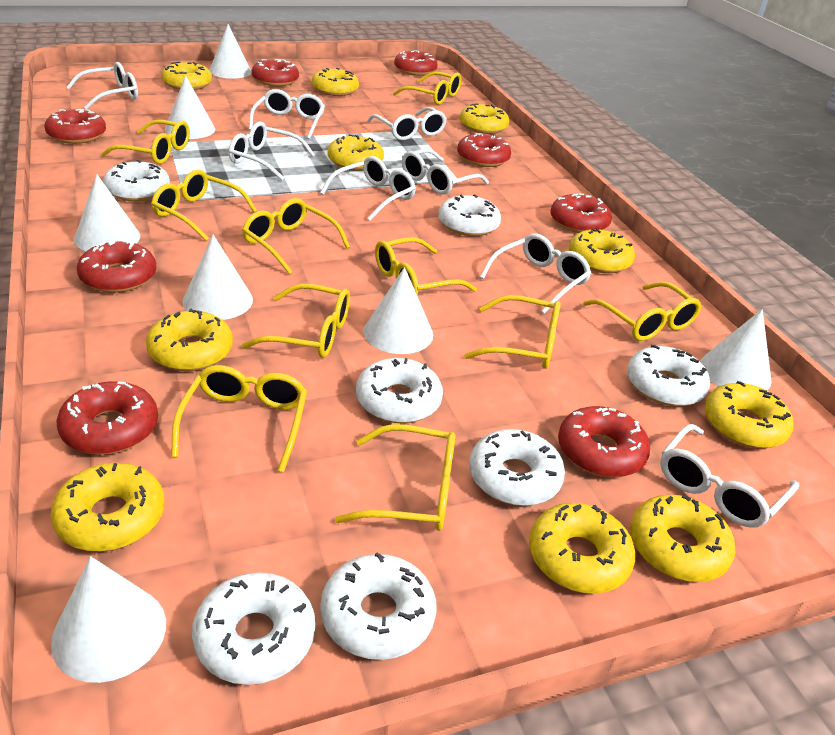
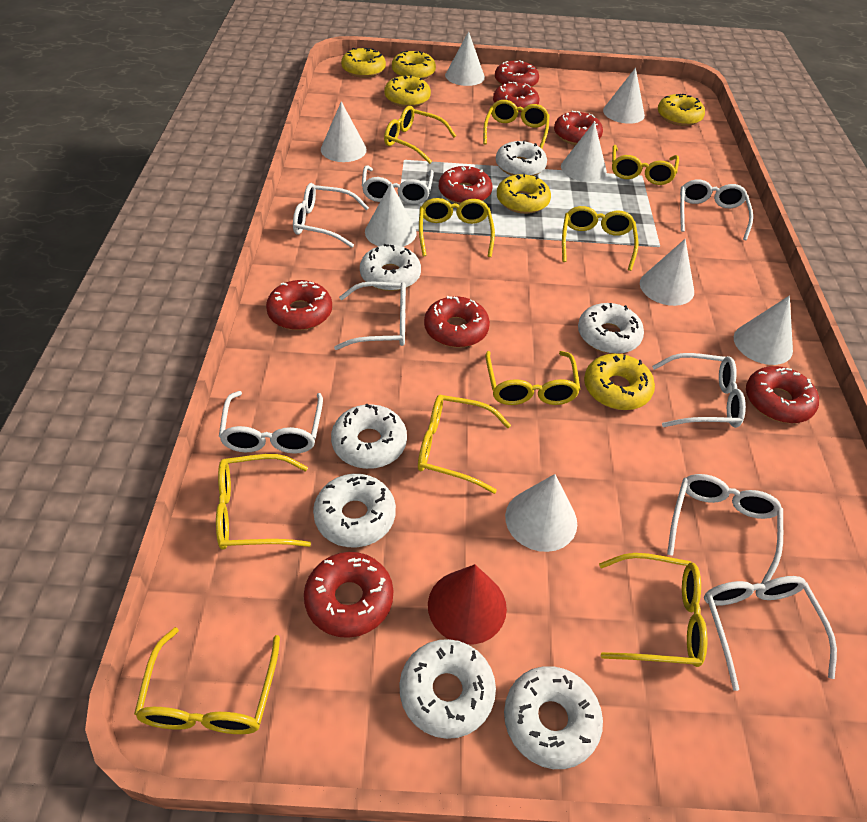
red cone: none = 0 -> [428,564,507,645] = 1
white cone: [51,556,166,683] [74,174,140,251] [165,75,215,139] [182,235,253,320] [210,24,252,79] [364,267,433,354] [700,309,772,390] = 7 -> [321,101,367,162] [365,183,417,247] [445,31,485,86] [505,474,577,552] [561,121,607,182] [603,68,645,124] [640,239,694,306] [734,296,793,365] = 8
yellow donut: [50,463,165,552] [146,309,233,371] [161,62,212,90] [312,68,359,96] [328,134,384,171] [460,103,509,134] [529,503,635,594] [569,229,635,273] [630,494,736,582] [704,381,794,448] = 10 -> [341,48,386,78] [384,75,431,107] [392,51,436,80] [497,174,551,214] [584,354,655,410] [658,94,705,126] = 6

